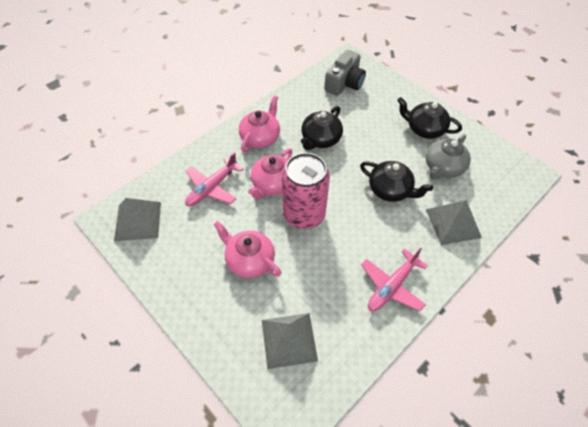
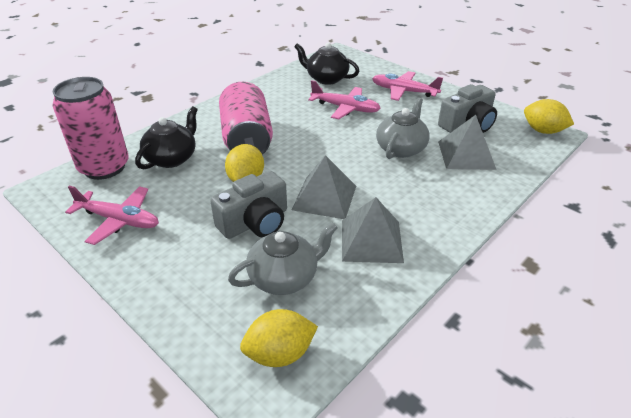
black teapot: [301,106,343,150] [360,161,433,202] [397,97,462,139] = 3 -> [135,106,198,169] [294,43,359,85] = 2
grey camera: [324,50,366,96] = 1 -> [210,171,287,239] [438,84,497,133] = 2
grey teapot: [426,134,471,179] = 1 -> [228,222,338,295] [376,98,429,159] = 2
pink can: [282,153,330,229] = 1 -> [52,77,129,180] [219,82,273,155] = 2
pink plane: [185,152,243,206] [361,248,428,311] = 2 -> [65,186,159,245] [308,80,381,119] [372,71,443,101] = 3
pink teapot: [213,221,282,278] [239,96,280,152] [248,148,292,199] = 3 -> none = 0
yellow lemon: none = 0 -> [225,144,264,182] [240,309,318,367] [524,99,574,134] = 3

